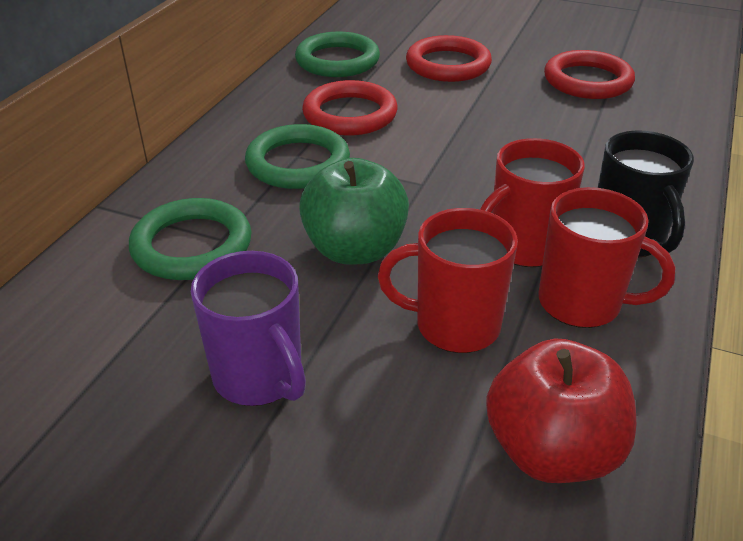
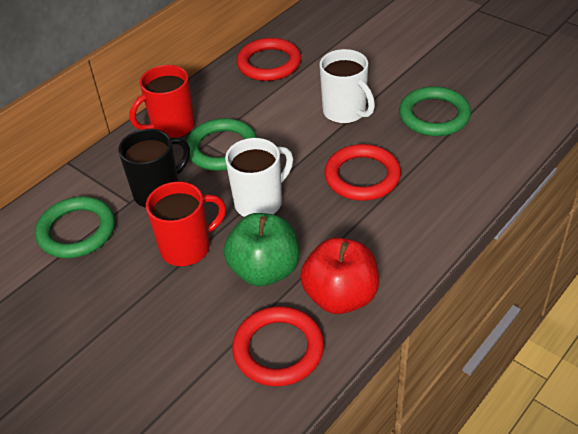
purple mug: [191,251,306,406] = 1 -> none = 0
red mug: [378,208,518,353] [480,138,585,267] [538,187,675,328] = 3 -> [129,65,195,138] [146,182,226,266] = 2
white mug: none = 0 -> [225,138,293,217] [319,49,375,124] = 2

